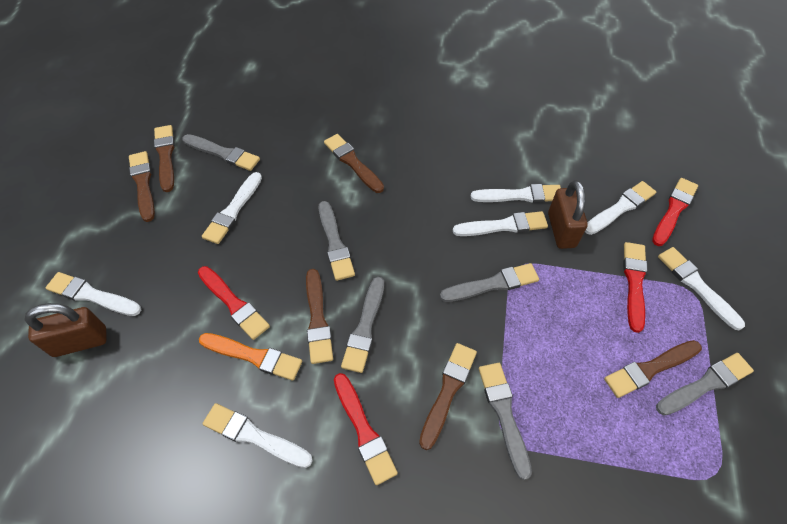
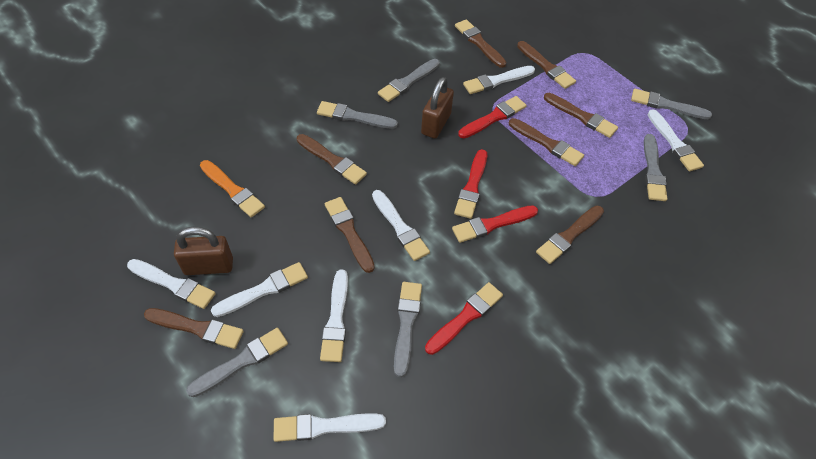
brown brush: [129,151,155,222] [154,125,175,192] [306,269,333,364] [324,134,384,193] [419,343,477,450] [604,340,702,398] = 6 -> [144,308,244,349] [297,134,367,184] [325,197,375,273] [455,19,506,68] [509,118,584,166] [517,41,576,89] [536,205,604,264] [544,93,618,138] = 8

